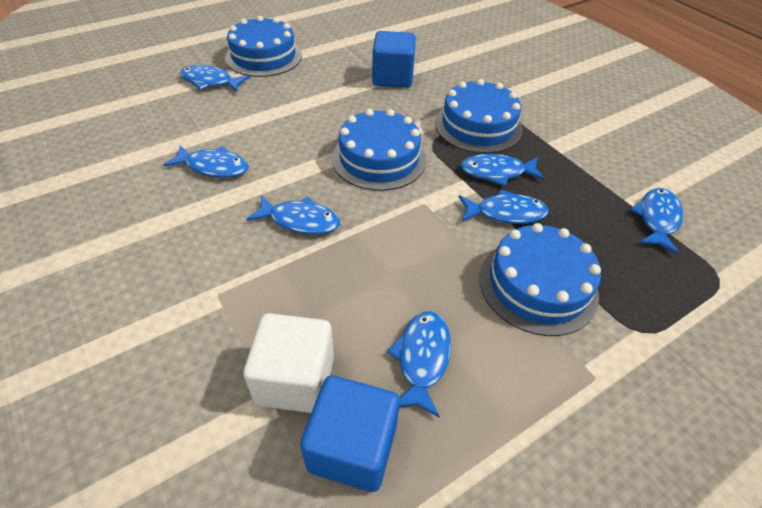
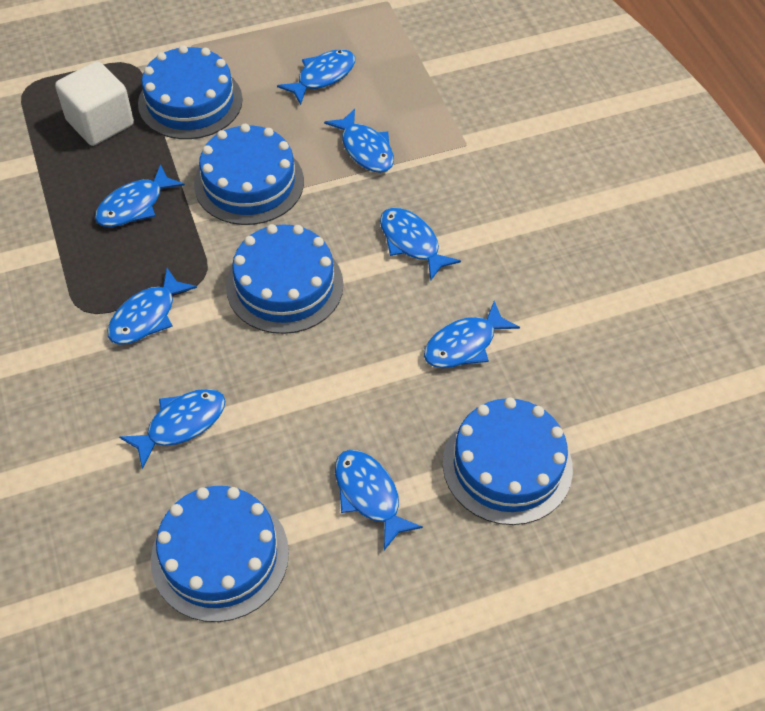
blue cake: [225,16,302,77] [332,109,426,191] [435,79,523,153] [479,223,601,336] = 4 -> [138,45,243,139] [151,486,289,622] [194,124,304,225] [226,224,344,334] [443,398,573,525] = 5
blue cube: [300,376,400,492] [372,31,416,88] = 2 -> none = 0
blue fish: [163,145,249,178] [180,65,250,92] [246,196,340,235] [387,311,451,418] [459,189,549,224] [461,154,545,186] [631,188,683,254] = 7 -> [95,164,185,227] [107,268,197,345] [119,389,225,469] [277,49,355,105] [324,109,394,173] [335,450,423,550] [380,208,461,281] [424,301,520,368] = 8

